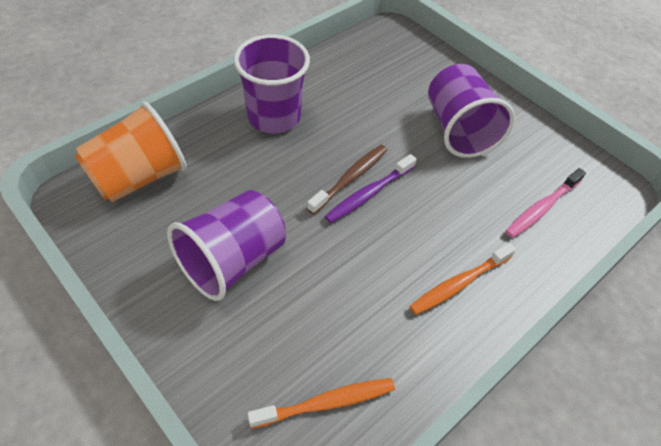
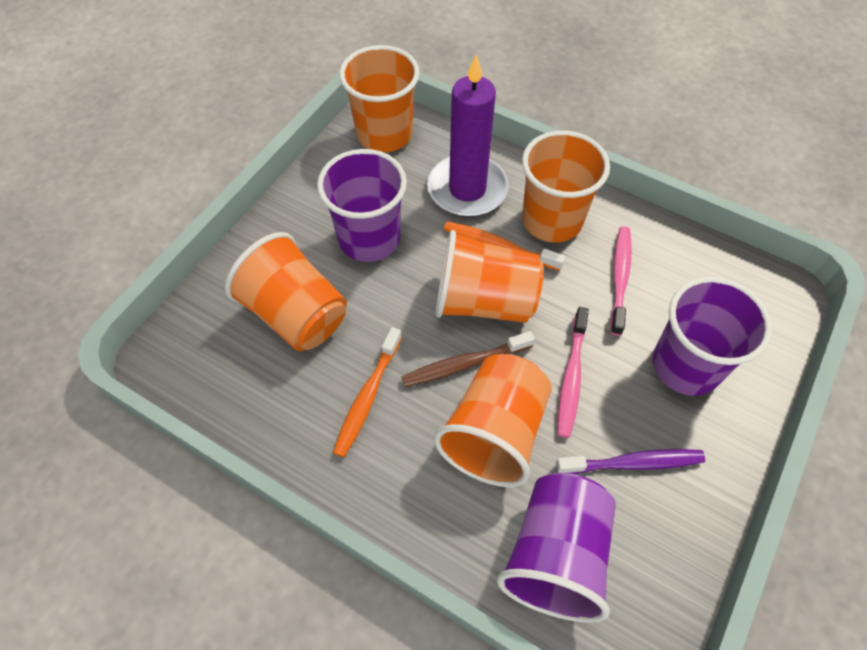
orange cup: [74,102,187,203] = 1 -> [225,232,347,351] [339,45,420,152] [434,354,552,487] [436,230,544,323] [522,131,610,243] = 5
pink toothbrush: [505,168,586,238] = 1 -> [557,307,589,438] [610,226,631,336] = 2
purple candle: none = 0 -> [427,54,509,217] = 1

